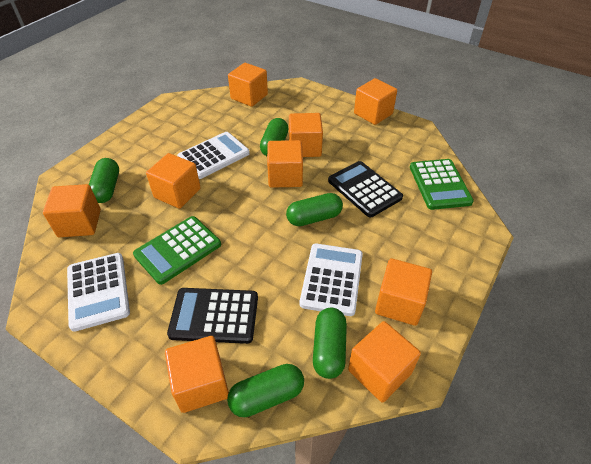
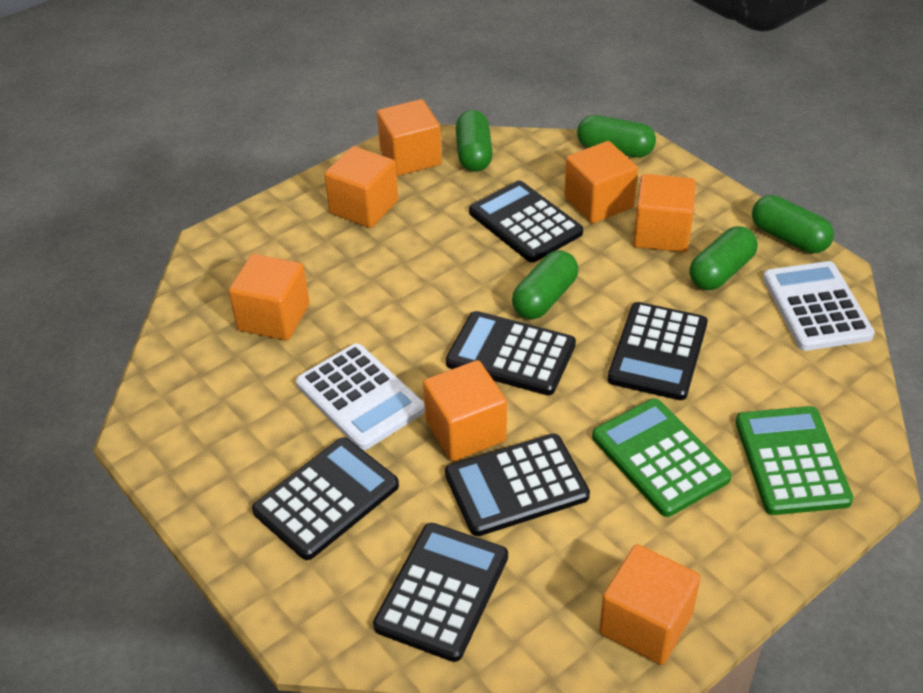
black calculator: [167,288,258,344] [328,161,403,217] = 2 -> [252,437,399,560] [373,523,508,662] [445,433,590,536] [446,311,576,395] [469,181,583,262] [608,302,708,400] = 6
orange cube: [43,184,101,237] [146,153,201,209] [165,336,229,413] [228,63,268,107] [267,140,303,188] [289,113,323,157] [348,321,421,403] [354,78,397,125] [375,258,432,326] = 9 -> [229,254,310,340] [324,146,398,228] [377,99,442,176] [423,360,507,461] [564,141,638,223] [599,544,701,665] [633,174,696,252] = 7
white calculator: [67,253,130,332] [177,132,250,179] [300,244,363,316] = 3 -> [296,343,425,450] [763,261,875,351] = 2

